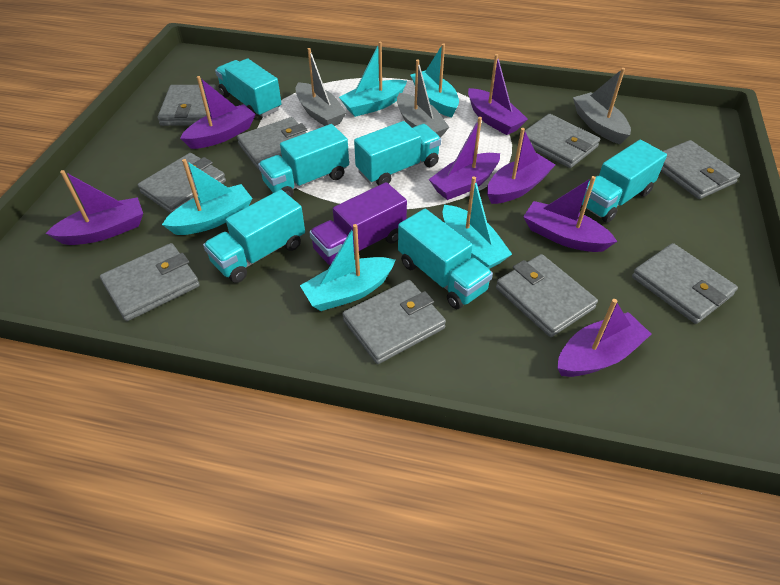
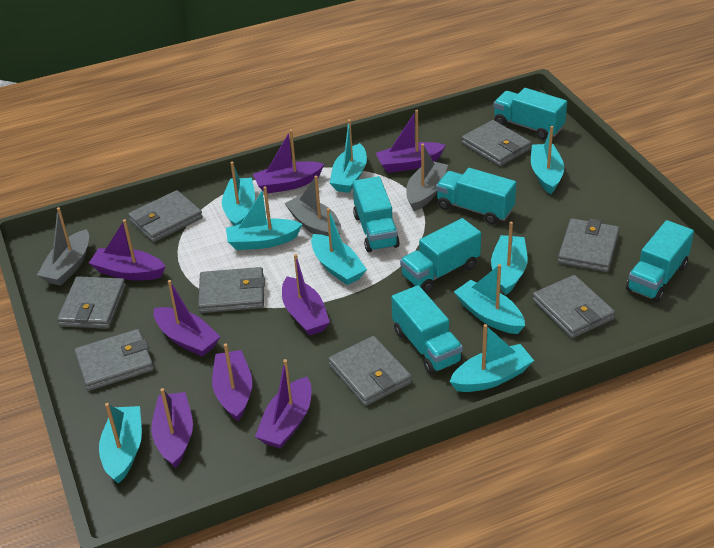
grey wallet: [100,243,200,321] [138,153,226,213] [157,85,217,126] [237,117,308,170] [342,280,446,364] [496,254,598,337] [525,114,600,168] [632,243,738,324] [661,140,740,199] = 9 -> [57,276,126,329] [74,329,154,391] [128,190,203,242] [198,267,265,313] [328,336,412,406] [462,120,532,166] [532,275,615,338] [558,218,620,272] = 8
purple boat: [45,170,143,245] [180,76,256,149] [429,117,500,200] [468,54,528,135] [487,128,555,204] [523,176,617,252] [557,299,651,377] = 7 -> [89,219,166,280] [151,388,193,468] [154,280,220,357] [212,343,252,421] [253,130,324,194] [255,359,312,449] [282,254,330,336] [376,110,446,173] = 8
purple truck: [309,182,407,265] = 1 -> none = 0
turquoise boat: [162,159,253,235] [300,224,395,311] [339,41,407,117] [410,43,459,117] [442,176,512,269] = 5 -> [99,403,142,484] [222,162,255,226] [226,186,303,250] [311,208,367,285] [330,119,367,193] [450,324,534,392] [454,264,525,334] [491,222,528,295] [531,126,564,194] = 9

